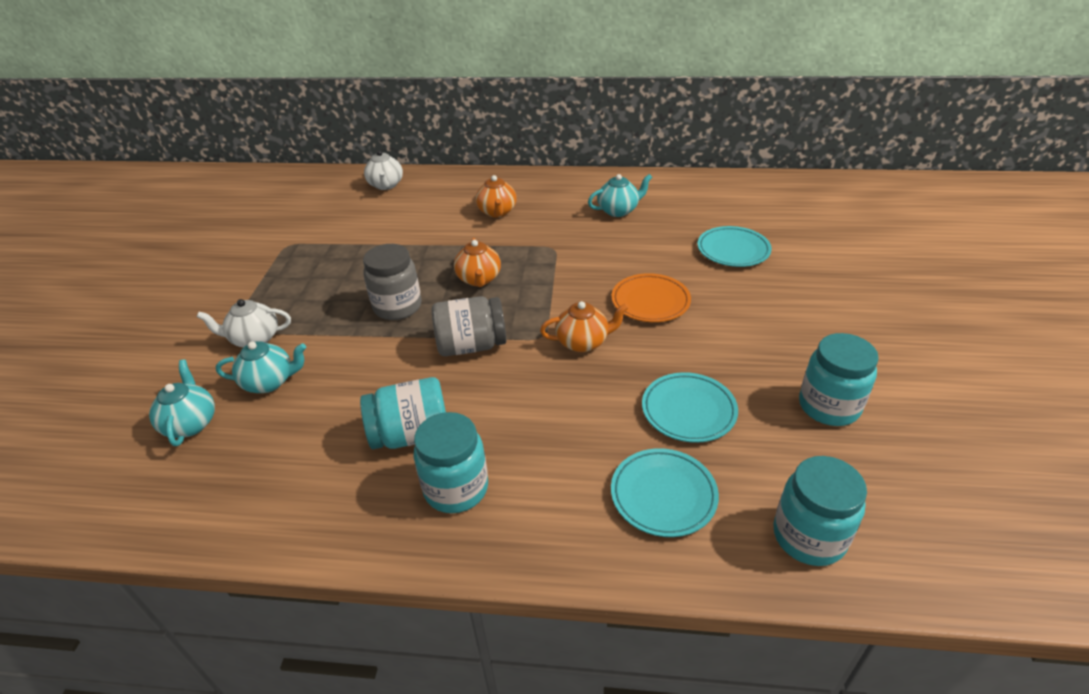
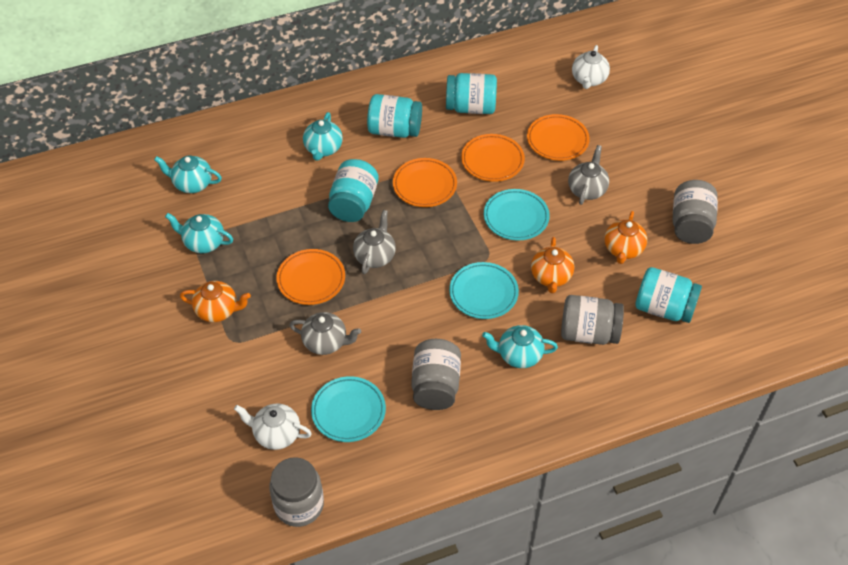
grey jar: [363,244,422,320] [432,296,506,356] = 2 -> [269,457,324,527] [411,339,461,410] [561,295,624,345] [673,180,718,244] = 4
grey teapot: none = 0 -> [289,312,361,355] [353,210,396,274] [568,145,609,205] = 3
orange plate: [612,273,691,322] = 1 -> [276,249,345,305] [393,158,457,207] [461,134,525,182] [527,114,590,161] = 4
turquoise teapot: [149,360,215,446] [216,341,306,393] [588,174,652,217] = 3 -> [154,155,222,193] [165,213,233,253] [303,112,343,161] [482,325,558,368] = 4

